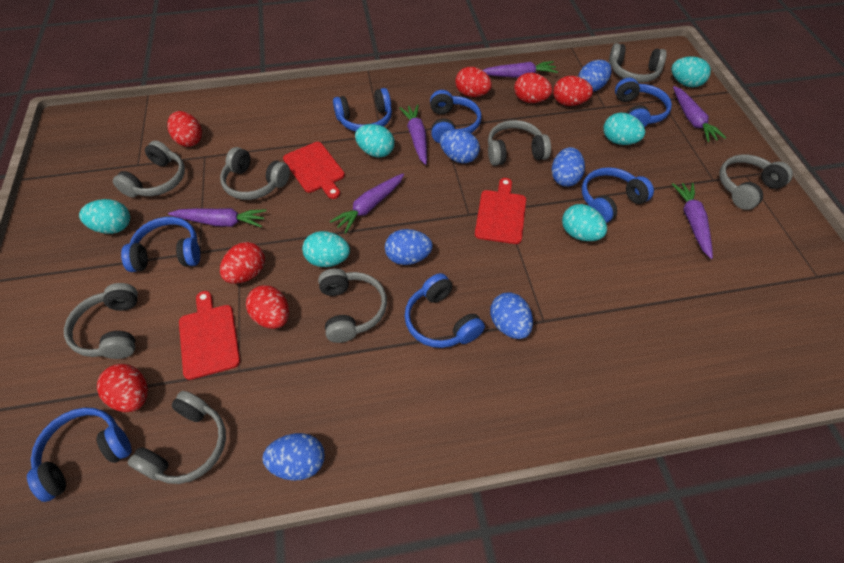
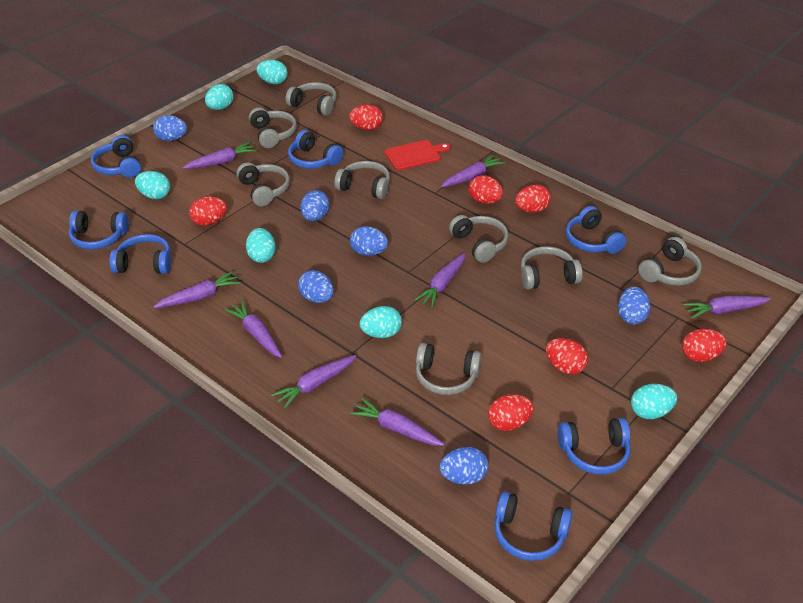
purple carrot: [168,208,266,228] [330,173,404,234] [399,104,427,165] [483,61,558,78] [672,183,713,259] [673,86,726,142] = 6 -> [153,271,241,308] [182,142,256,169] [224,301,282,358] [271,355,356,409] [350,398,444,446] [415,253,465,308] [441,154,505,187] [683,296,771,319] = 8
red cutting board: [179,291,240,380] [283,142,345,199] [475,178,526,244] = 3 -> [385,140,450,170] = 1

